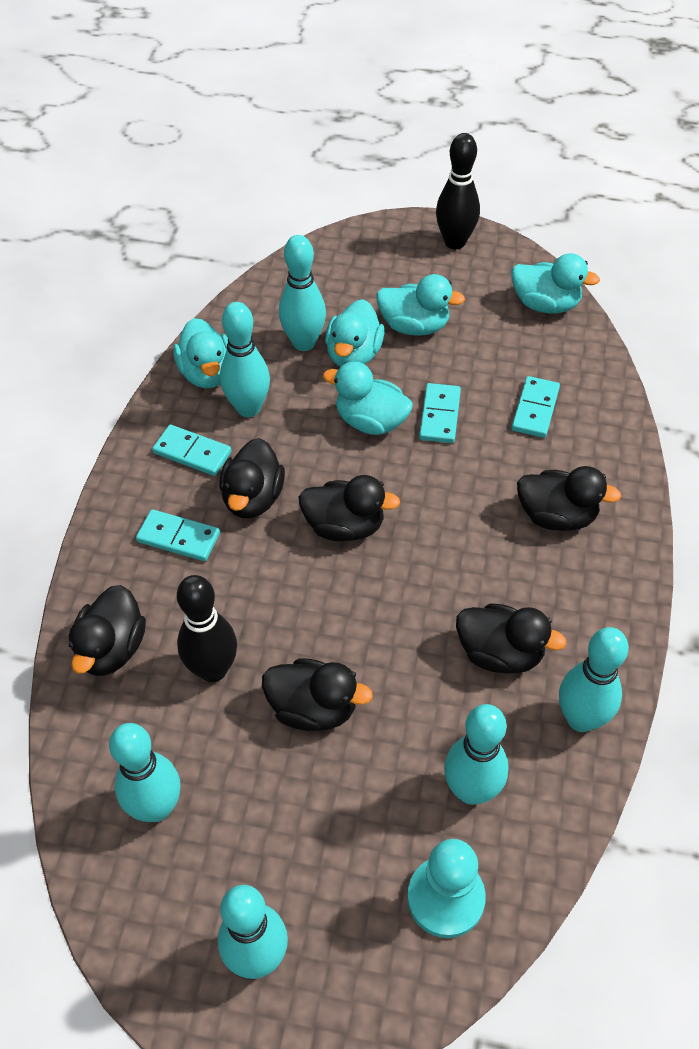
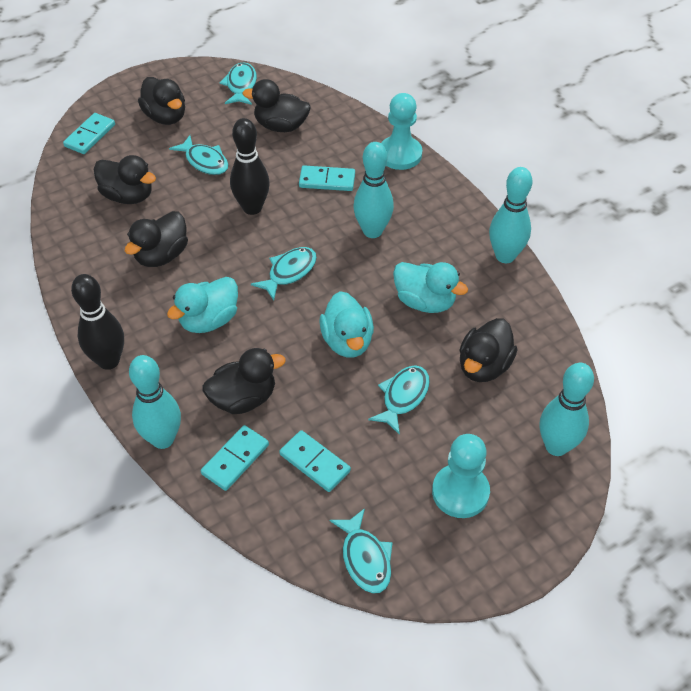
turquoise bowling pin: [109,723,180,822] [218,885,288,979] [220,302,270,417] [279,235,326,351] [444,704,509,805] [559,627,629,732] = 6 -> [129,355,181,449] [353,142,394,238] [489,167,532,263] [540,363,594,456] = 4
turquoise duck: [173,318,228,388] [323,361,413,435] [325,299,384,367] [376,274,465,336] [512,253,600,314] = 5 -> [167,277,238,333] [319,291,374,357] [393,262,468,313] = 3
turquoise fish: none = 0 -> [169,135,229,175] [220,62,257,105] [251,247,317,301] [330,508,393,594] [368,365,430,435] = 5
turquoise pawn: [407,839,486,938] = 1 -> [381,93,422,170] [432,434,490,518] = 2

